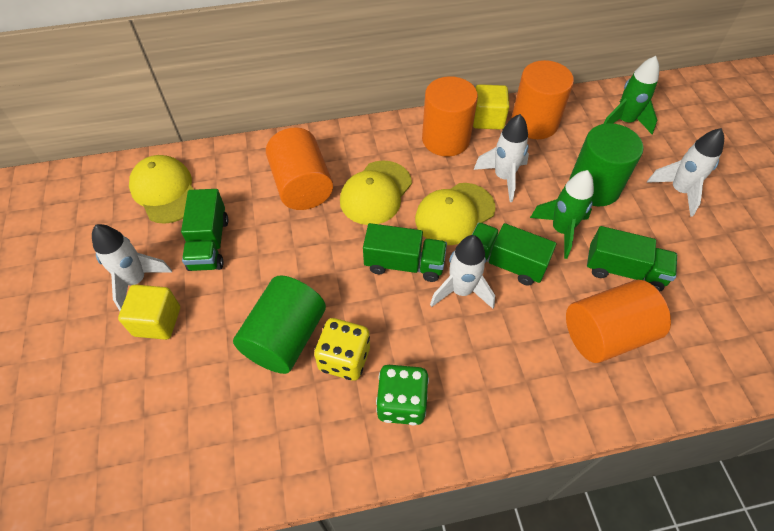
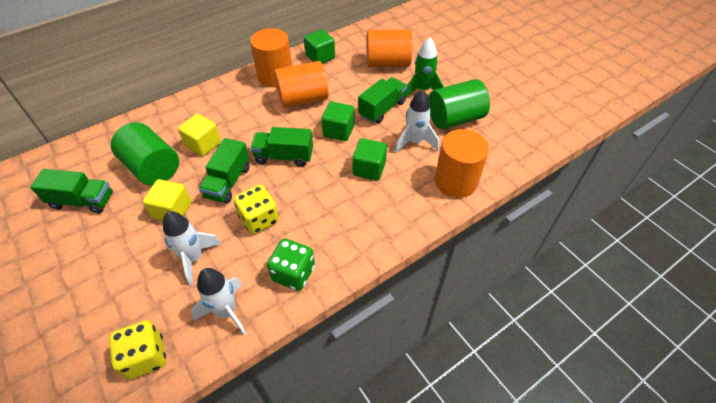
green cube: none = 0 -> [304,30,335,64] [322,102,355,141] [352,138,387,180] = 3
green rocket: [530,170,594,259] [603,56,659,134] = 2 -> [405,38,444,97] = 1
white rocket: [92,224,172,311] [430,235,495,309] [473,114,529,202] [647,128,724,217] = 4 -> [163,211,221,286] [191,268,247,336] [395,89,439,153] = 3
yellow cap: [129,155,194,224] [340,160,412,225] [415,183,496,245] = 3 -> none = 0
yellow dice: [314,318,370,381] = 1 -> [109,320,166,380] [234,185,279,234] = 2

